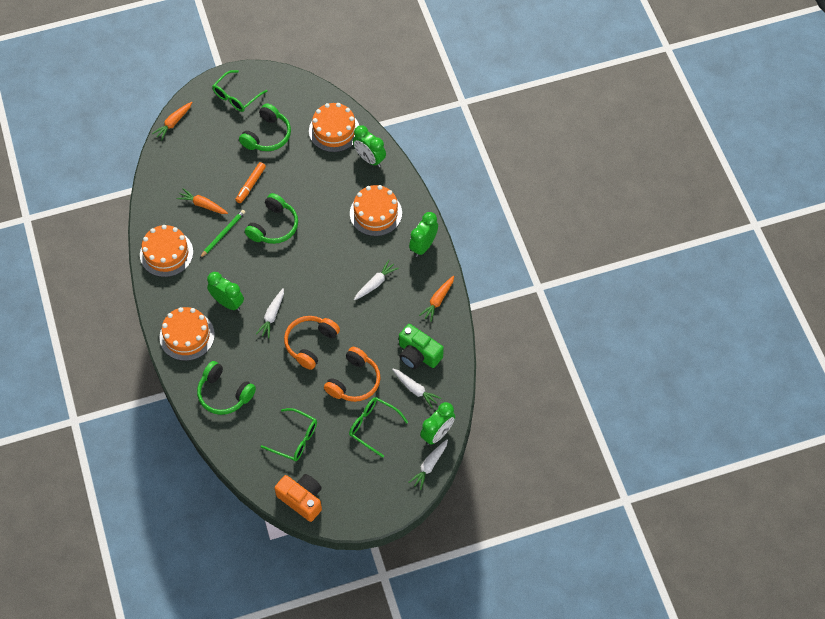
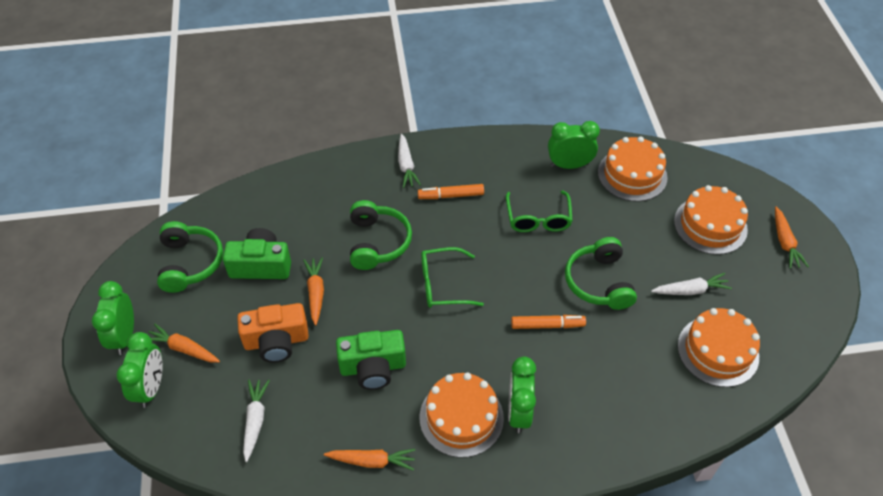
green camera: [399,324,444,369] = 1 -> [223,228,291,279] [336,330,406,390] = 2
green glasses: [212,70,268,112] [260,408,317,461] [349,397,408,458] = 3 -> [421,247,484,308] [506,190,573,232] = 2
green pencil: [200,210,245,258] = 1 -> none = 0
orange carrot: [152,102,192,140] [177,188,228,214] [419,275,454,322] = 3 -> [149,324,220,362] [303,257,324,326] [324,449,415,471] [775,207,809,269] = 4
orange headphones: [284,316,340,370] [324,347,381,402] = 2 -> none = 0
orange marker: [235,162,266,203] = 1 -> [418,184,484,199] [511,315,586,329] = 2
white carrot: [256,288,284,338] [354,260,399,300] [392,369,441,408] [409,439,448,490] = 4 -> [243,380,270,462] [398,134,421,188] [651,273,732,295] = 3

